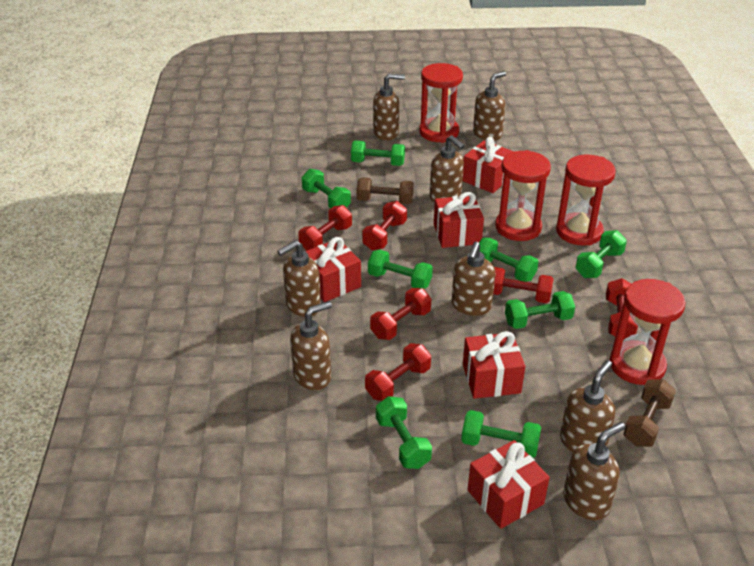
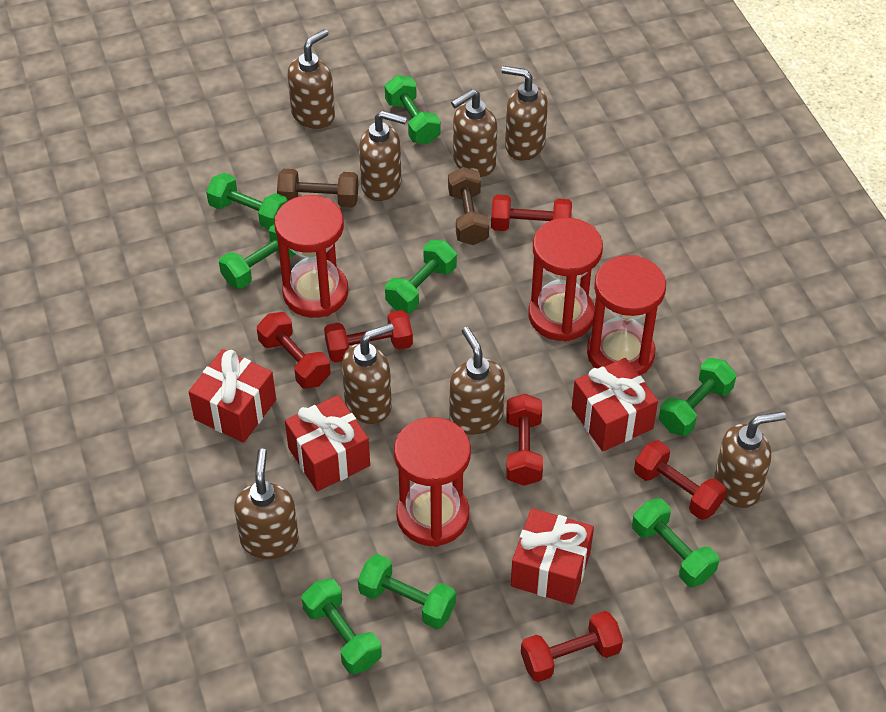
red gift: [305,237,361,302] [434,192,484,248] [463,137,514,193] [463,331,525,399] [468,440,550,529] = 5 -> [189,349,276,443] [285,395,370,492] [511,508,594,605] [572,358,658,451] = 4

